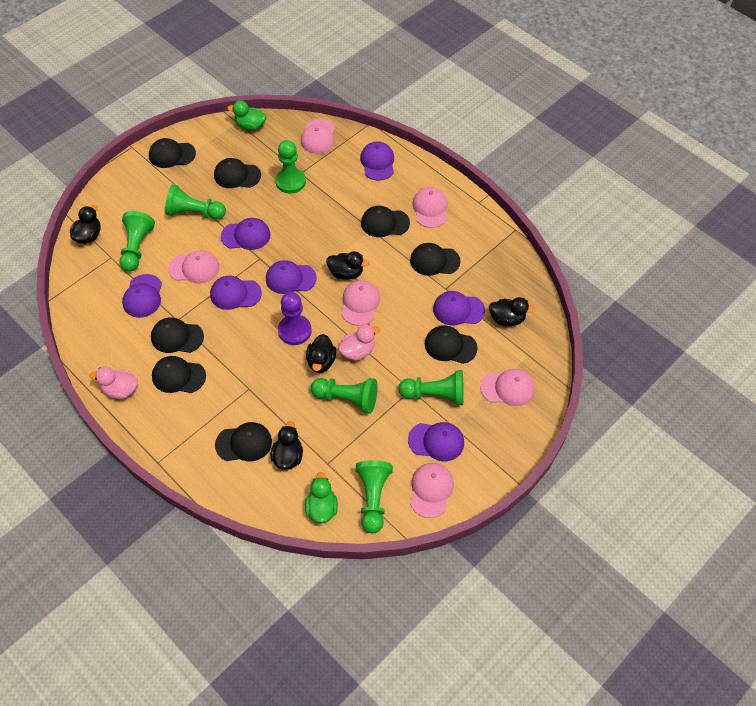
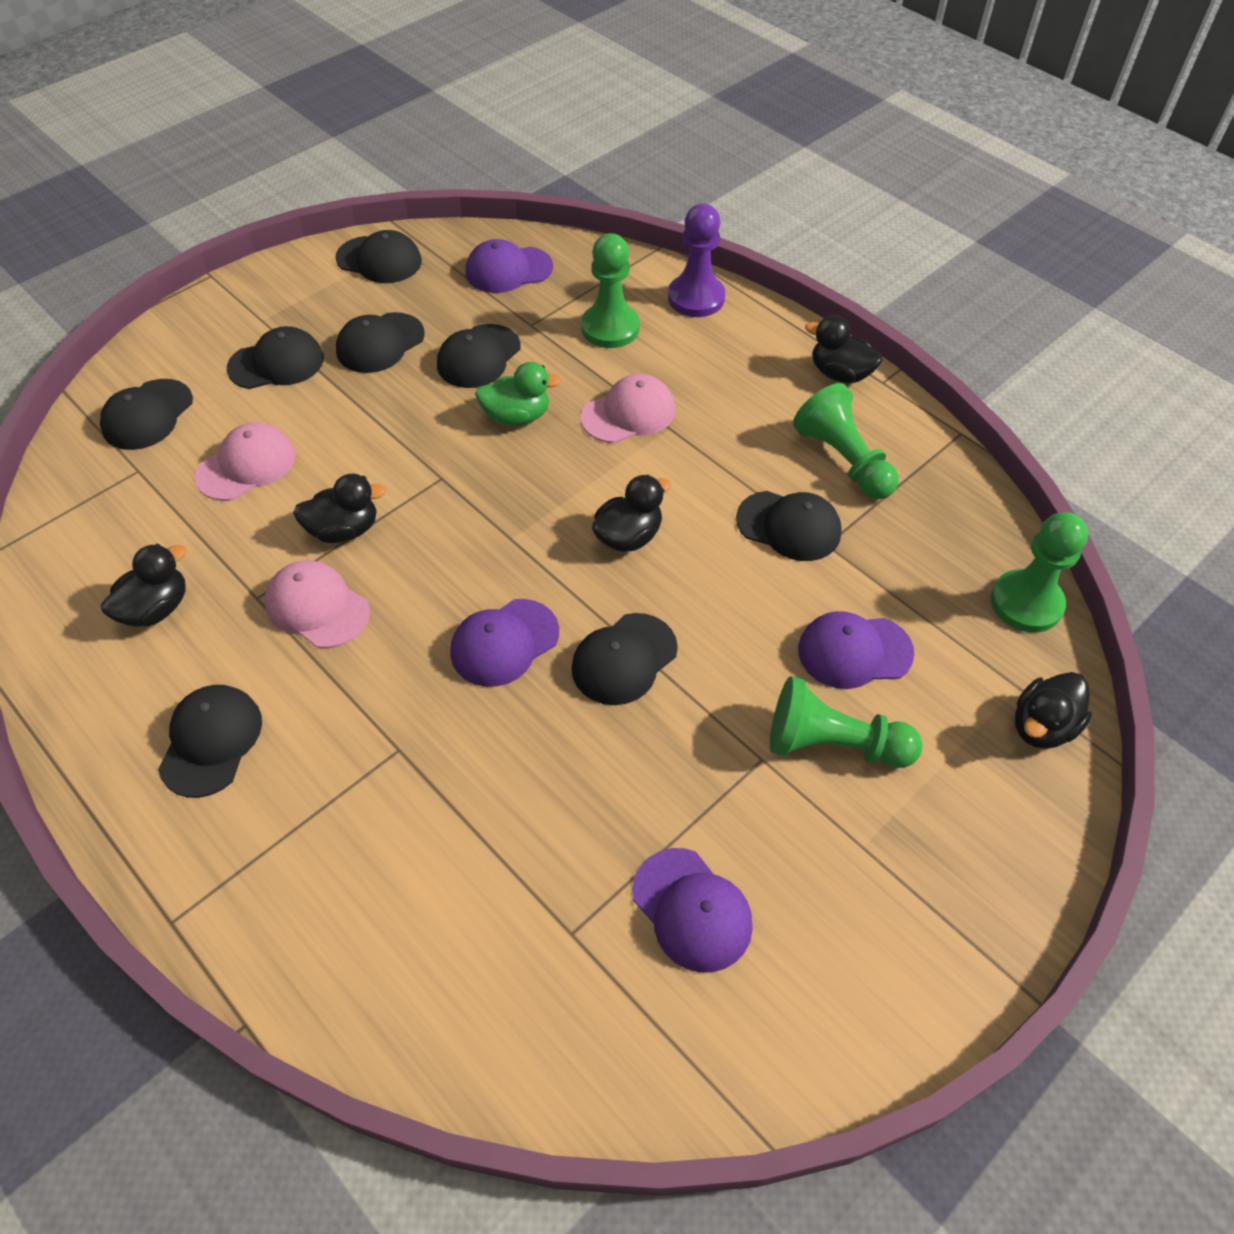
green duck: [227,100,267,131] [305,472,338,523] = 2 -> [475,362,562,426] = 1
green pawn: [119,211,155,272] [165,184,226,220] [275,140,306,194] [311,378,378,414] [356,460,393,533] [398,370,464,405] = 6 -> [581,233,640,348] [770,676,923,768] [793,383,899,499] [991,512,1088,633] = 4
pink cap: [168,250,219,284] [301,119,335,154] [341,280,380,326] [410,463,454,518] [412,187,448,228] [480,369,535,406] = 6 -> [194,423,295,501] [265,561,370,648] [581,374,675,443] = 3
pink duck: [89,366,138,399] [338,324,380,361] = 2 -> none = 0
purple cap: [122,274,162,318] [210,276,262,310] [221,218,271,250] [266,260,317,294] [360,141,394,181] [408,422,464,461] [433,291,485,326] = 7 -> [450,599,559,687] [466,239,553,293] [632,848,753,972] [798,611,914,689] = 4

